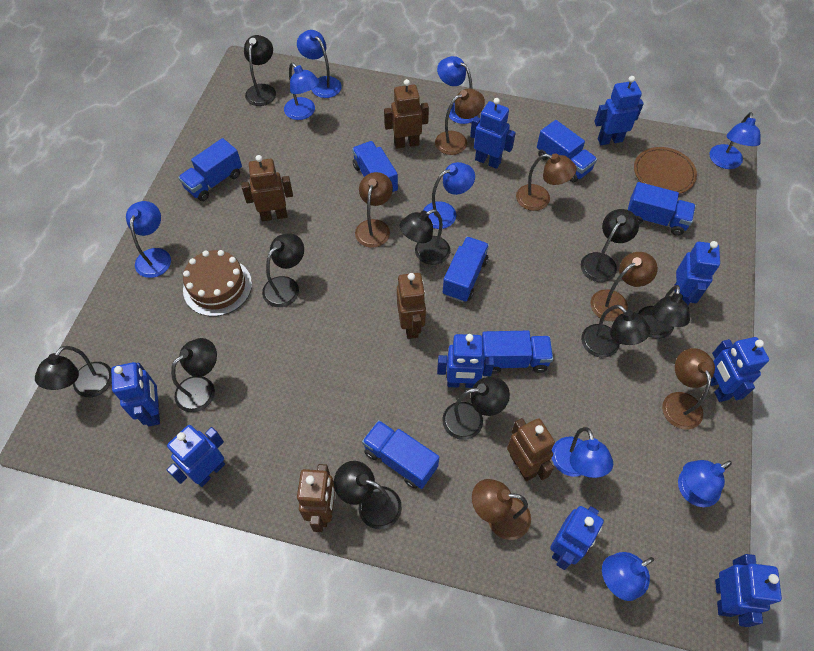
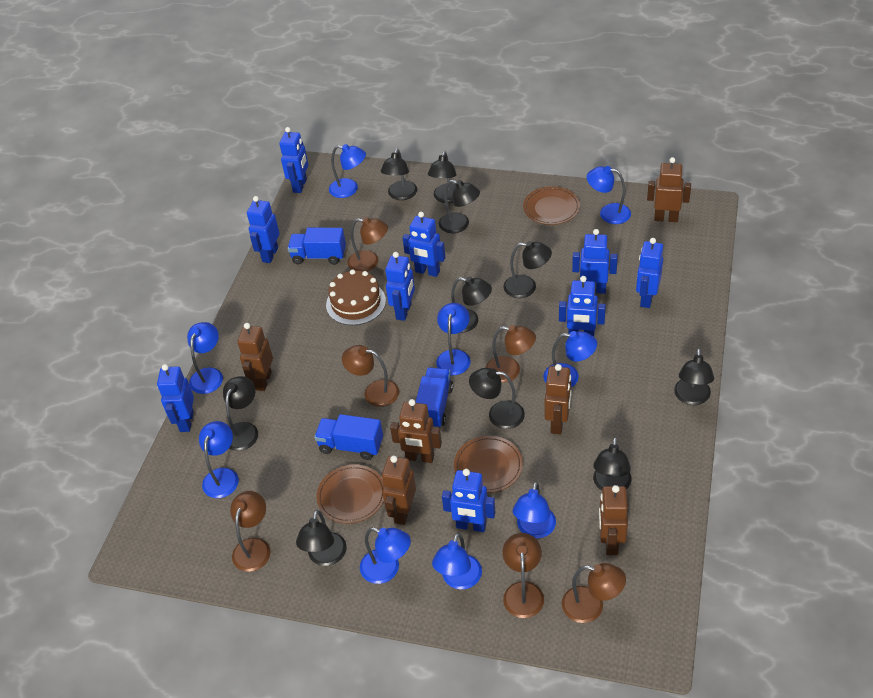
blue truck: [178,138,242,201] [352,141,398,194] [362,420,439,489] [443,237,489,302] [482,331,553,374] [537,120,597,182] [628,182,696,236] = 7 -> [288,228,346,265] [314,414,383,460] [415,367,453,428] = 3
brown plate: [634,147,697,194] = 1 -> [316,465,384,524] [454,436,523,493] [523,186,580,225] = 3
brown robot: [241,155,293,221] [297,464,335,532] [384,79,429,149] [397,273,426,339] [507,418,555,481] = 5 -> [237,323,273,391] [382,456,416,525] [390,399,442,463] [545,364,571,435] [599,485,628,555] [647,157,691,222] = 6

